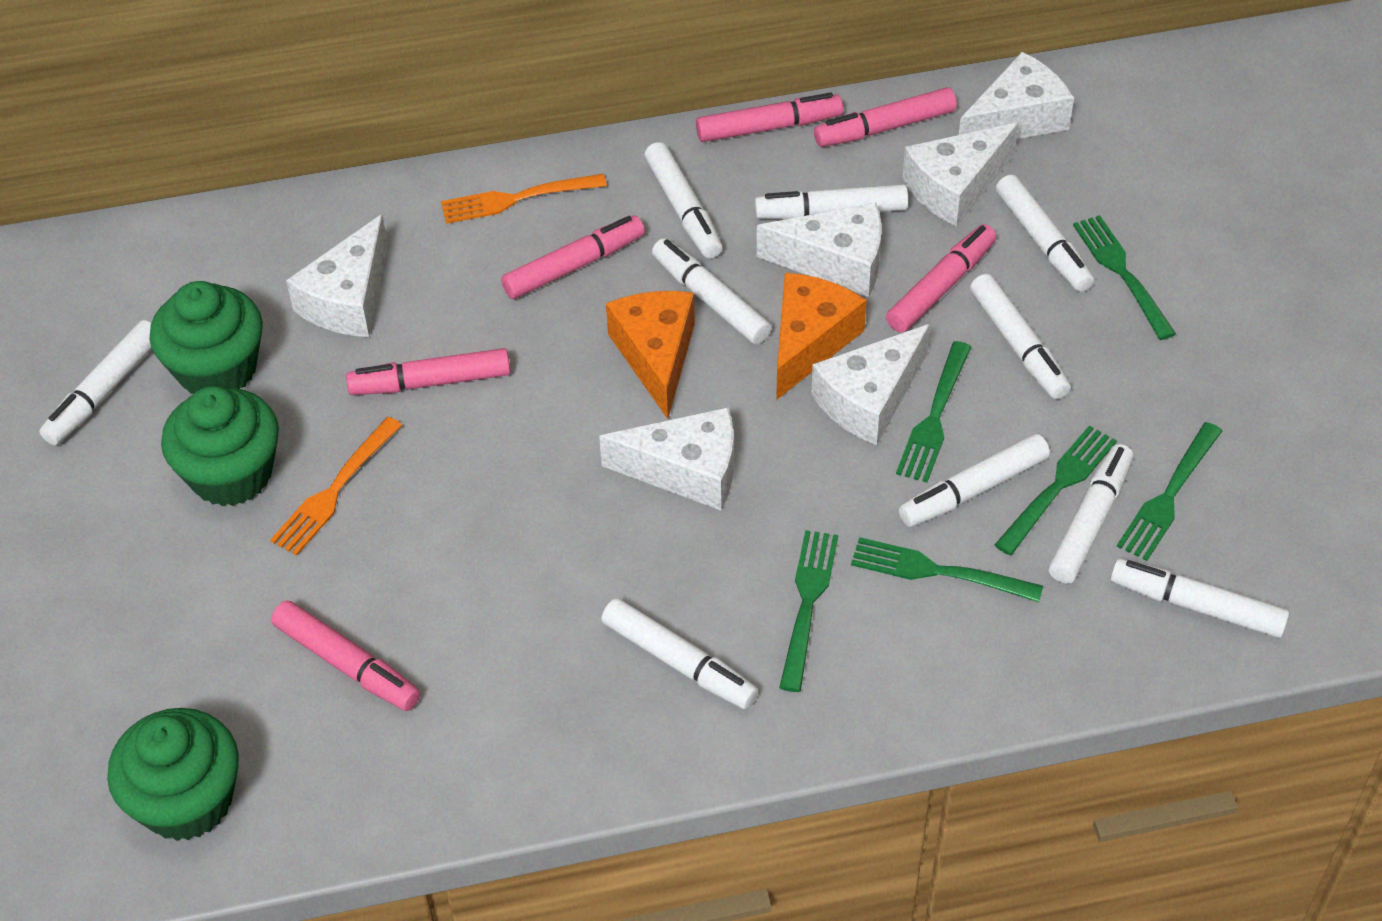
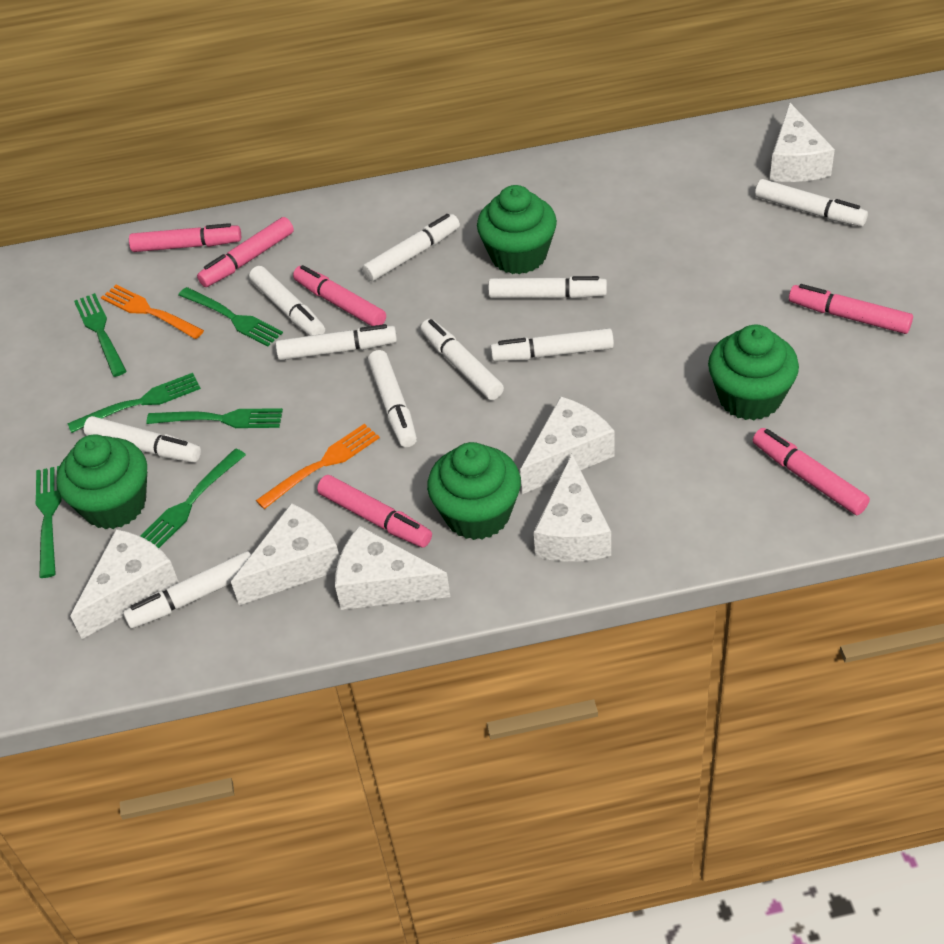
green cupcake: [107,708,239,841] [150,281,263,394] [161,386,279,506] = 3 -> [56,434,147,529] [427,442,521,540] [477,185,557,274] [708,324,799,420] = 4
orange cheese: [606,291,695,419] [776,273,867,400] = 2 -> none = 0

